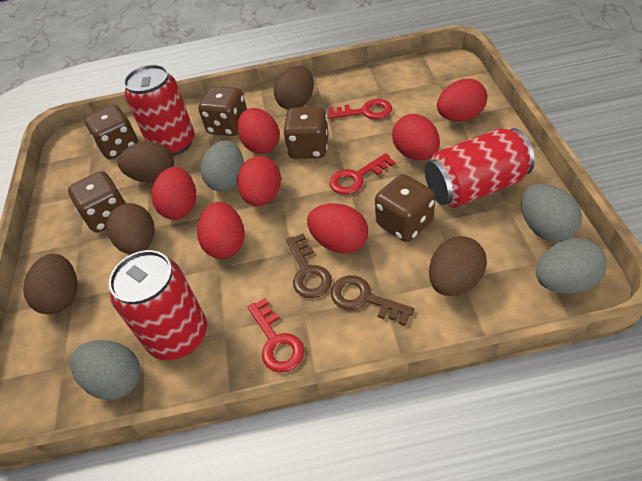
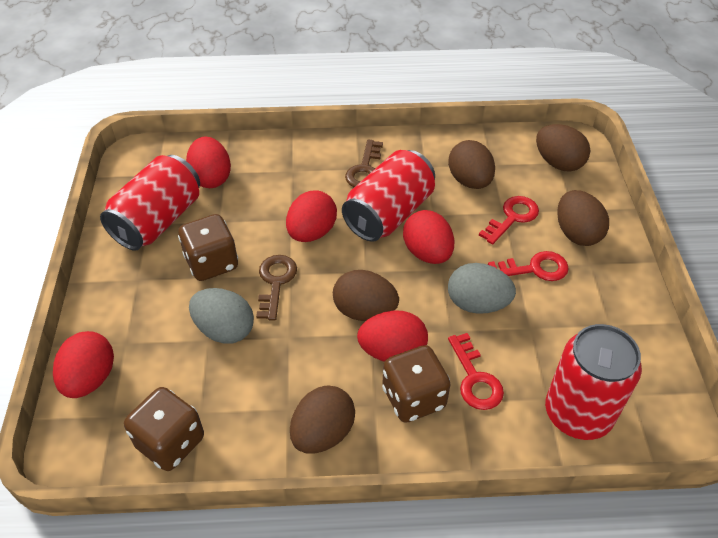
brown dice: [68,171,126,233] [85,105,138,159] [198,86,247,136] [283,107,329,159] [375,174,435,242] = 5 -> [124,387,204,471] [178,214,238,281] [382,345,451,423] = 3
grey egg: [70,340,141,400] [201,140,244,192] [521,184,582,242] [536,238,607,294] = 4 -> [189,288,254,344] [448,263,516,314] = 2
red egg: [151,167,196,220] [197,202,245,259] [237,108,280,154] [237,156,281,206] [307,204,368,254] [392,114,440,160] [437,79,487,121] = 7 -> [53,331,114,398] [186,137,231,188] [286,190,337,242] [357,310,428,362] [403,210,454,264] = 5

